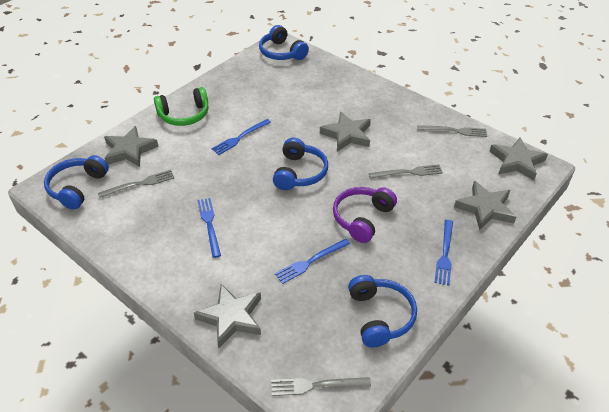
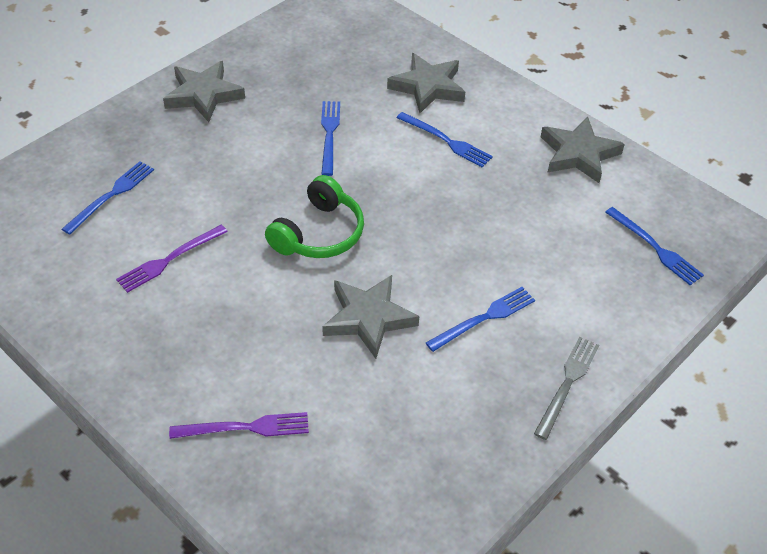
blue fork: [197,198,221,258] [211,119,271,155] [275,239,350,284] [434,220,453,286] = 4 -> [62,161,154,235] [321,101,340,176] [397,112,493,168] [426,287,535,352] [605,207,704,285] = 5
blue headphones: [44,155,109,210] [259,25,309,60] [273,138,328,190] [348,275,417,347] = 4 -> none = 0
grey fork: [98,170,174,198] [271,377,371,396] [369,164,443,179] [417,125,487,137] = 4 -> [534,337,599,440] = 1
grey star: [104,126,159,167] [194,284,261,348] [320,112,371,152] [454,181,516,230] [489,138,548,180] = 5 -> [163,61,245,122] [322,275,419,359] [387,53,465,113] [541,117,625,183] = 4
purple fork: none = 0 -> [116,225,228,293] [169,412,309,439] = 2
purple headphones: [333,187,397,243] = 1 -> none = 0

